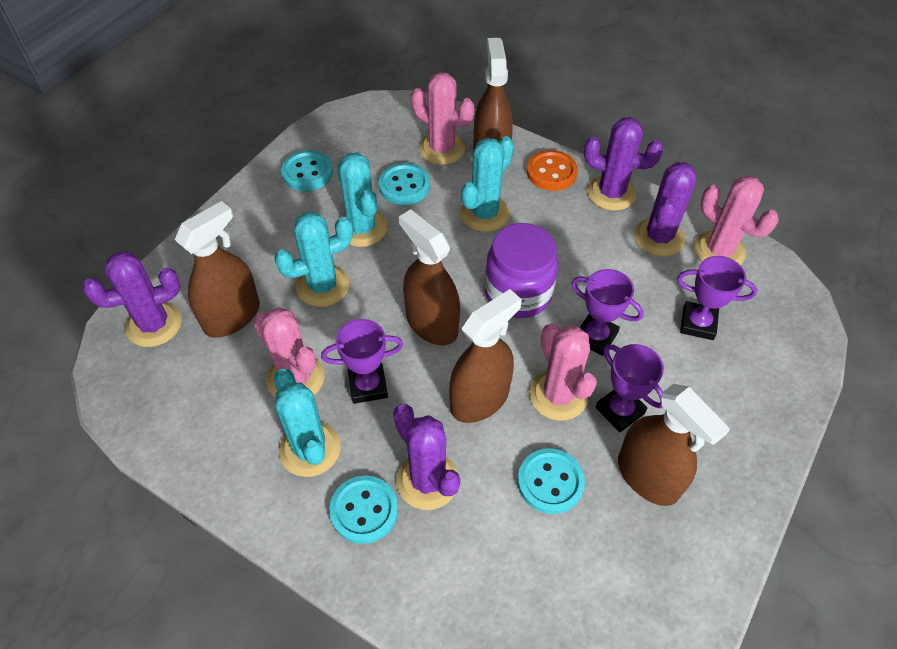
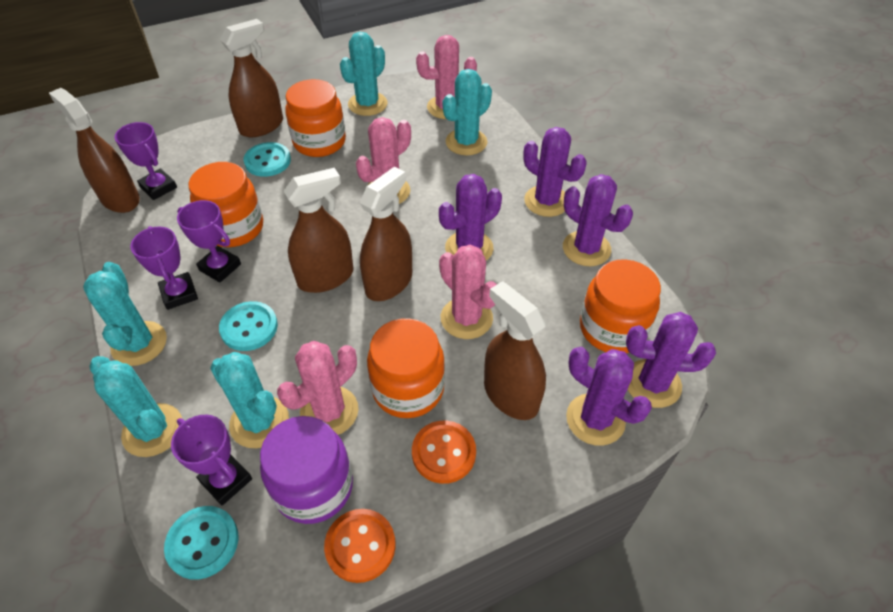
orange button: [527,150,578,191] = 1 -> [324,509,396,583] [412,421,476,484] = 2
orange jar: none = 0 -> [188,162,263,247] [285,79,346,157] [367,318,445,418] [580,259,661,353] = 4
purple cactus: [82,252,182,347] [393,404,461,510] [584,117,663,211] [634,162,696,256] = 4 -> [439,174,502,261] [523,127,587,217] [563,174,633,266] [566,347,652,446] [626,312,716,408] = 5
turquoise button: [281,150,333,191] [329,475,398,544] [379,163,430,205] [518,448,585,514] = 4 -> [164,506,238,580] [219,301,278,351] [244,142,291,177] = 3
turquoise cactus: [274,212,353,307] [274,369,341,477] [337,152,387,247] [460,136,514,232] = 4 -> [83,262,167,366] [89,356,182,457] [210,352,289,448] [340,32,387,116] [443,69,492,155] = 5

